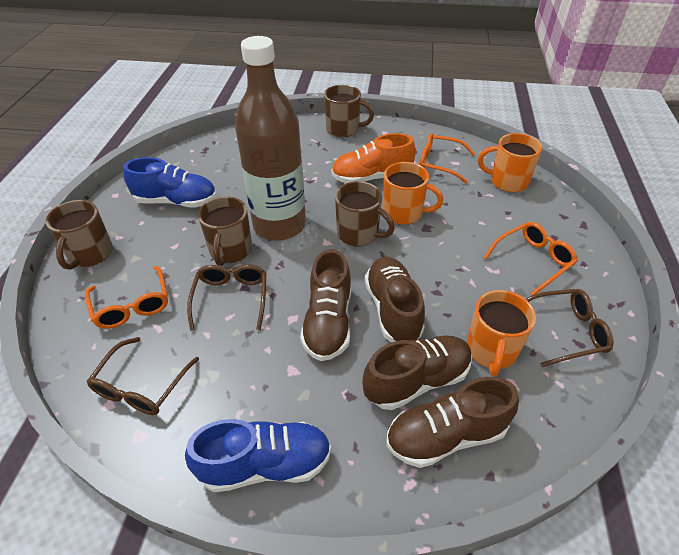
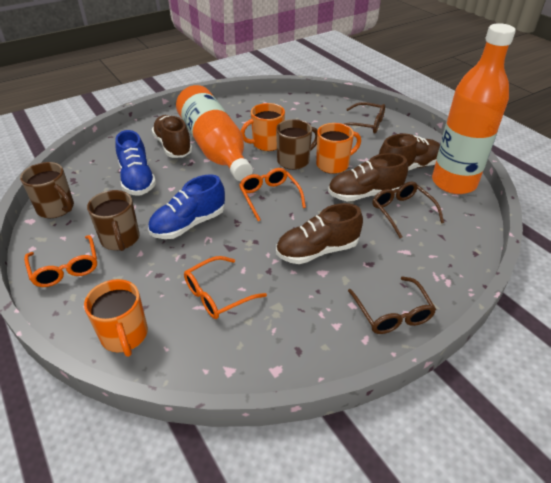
brown bottle: [235,36,306,241] = 1 -> none = 0
brown mug: [46,200,113,270] [198,196,252,266] [324,85,374,137] [335,181,395,247] = 4 -> [20,162,74,218] [87,190,140,251] [276,119,317,170] = 3
orange bottle: none = 0 -> [176,85,253,181] [432,23,516,194] = 2
orange shoe: [331,133,416,183] = 1 -> none = 0

